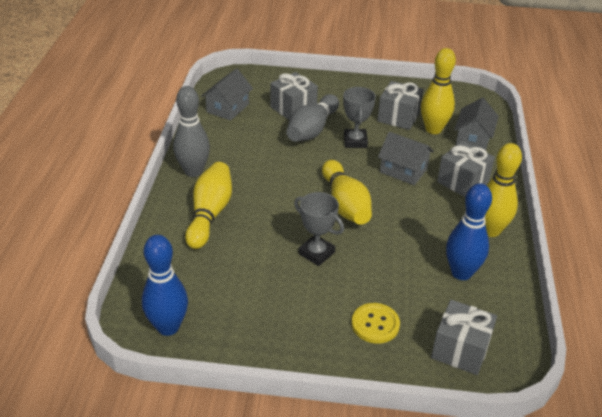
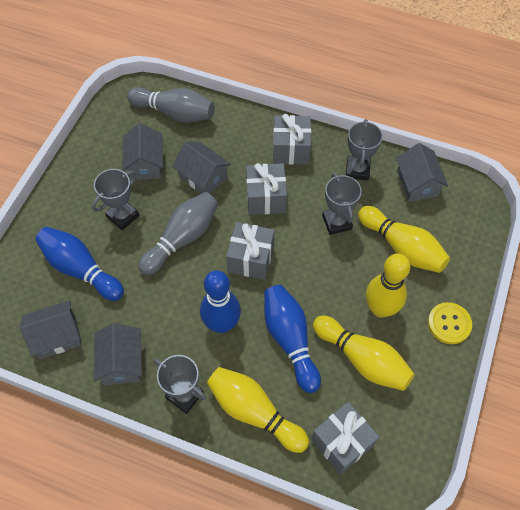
blue bowling pin: [142,235,188,336] [446,184,492,280] = 2 -> [35,227,124,301] [200,270,241,333] [264,285,321,393] = 3
grey house: [201,69,253,121] [378,132,434,185] [454,98,499,151] = 3 -> [20,301,82,359] [94,323,142,385] [122,123,163,180] [172,142,231,194] [396,143,448,202] = 5
grey trophy: [294,192,344,266] [343,87,376,148] = 2 -> [92,169,140,230] [153,355,206,414] [322,173,362,235] [346,119,383,181] = 4

